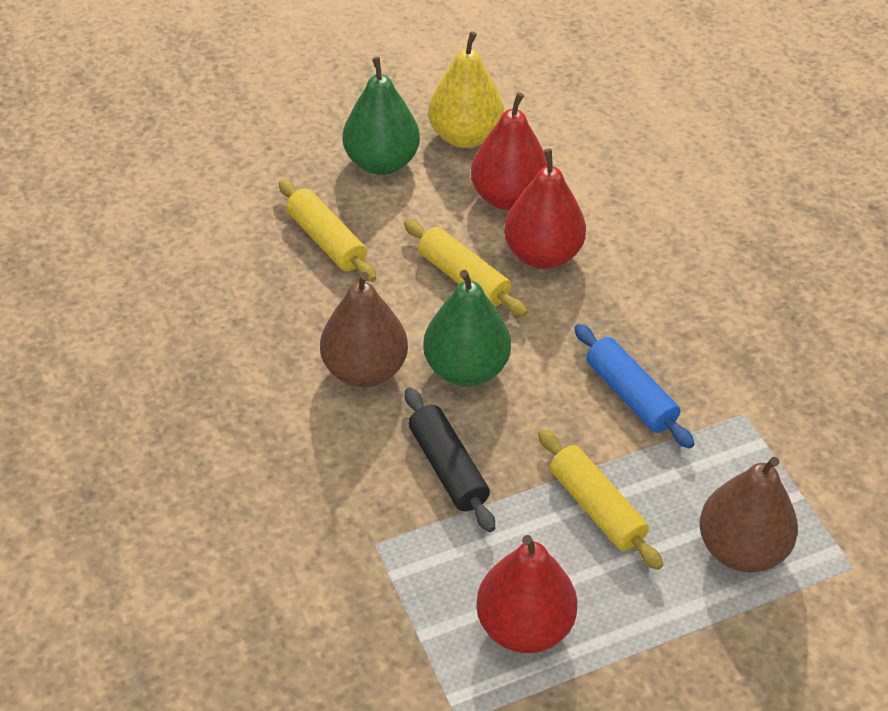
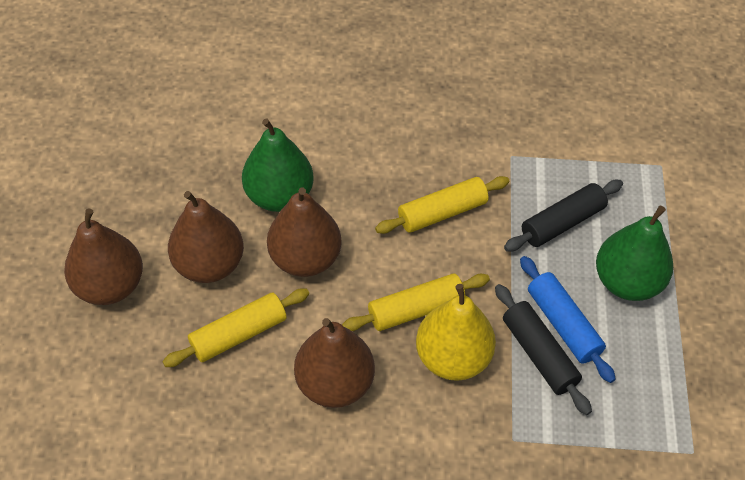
black rolling pin: [405,387,495,532] = 1 -> [495,284,592,415] [504,180,623,252] = 2
brown pear: [320,272,408,387] [699,457,798,573] = 2 -> [64,209,143,305] [168,191,244,283] [267,188,342,277] [294,318,375,408] = 4
red pear: [471,92,547,210] [476,535,577,653] [504,149,586,269] = 3 -> none = 0

